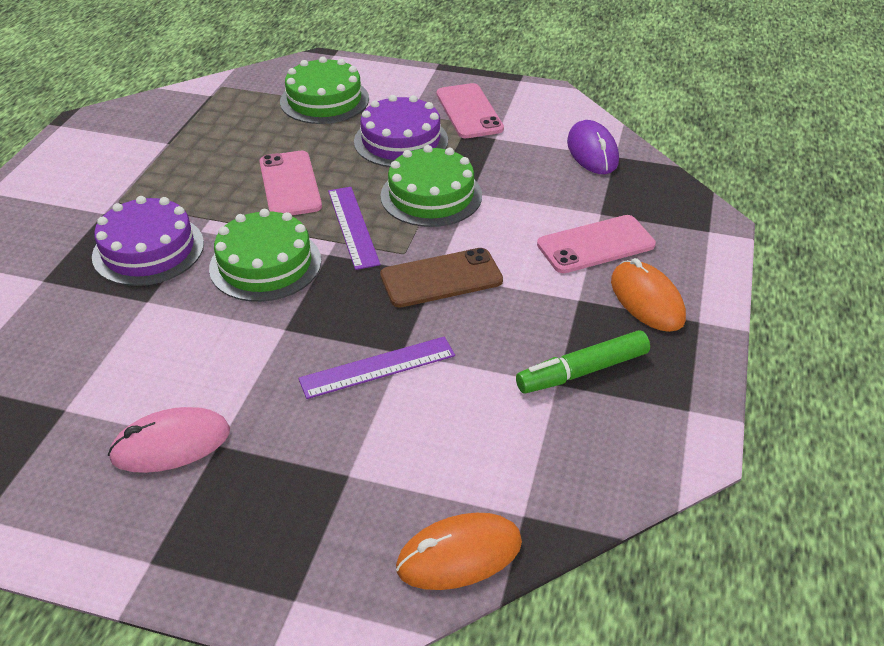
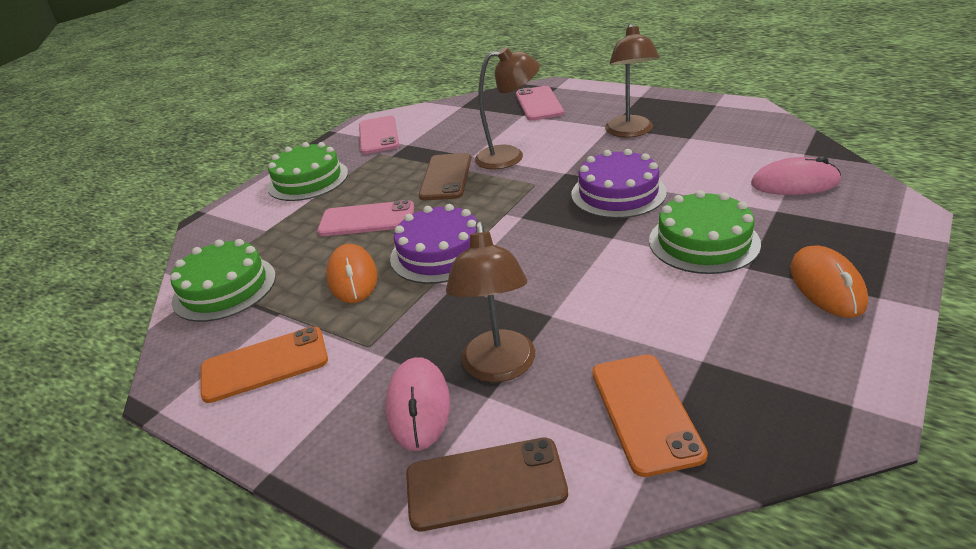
brown lamp: none = 0 -> [446,221,535,382] [475,47,540,169] [605,23,659,137] = 3
brown phone: [380,248,503,308] = 1 -> [406,437,568,531] [419,153,471,200] = 2
green marker: [516,330,650,394] = 1 -> none = 0
orange phone: none = 0 -> [200,327,328,403] [592,354,708,477] = 2
pink mouse: [108,407,230,473] = 1 -> [385,357,450,451] [751,156,841,195] = 2
purple mouse: [567,120,619,174] = 1 -> none = 0
purple ruler: [298,337,455,399] [328,187,380,270] = 2 -> none = 0

